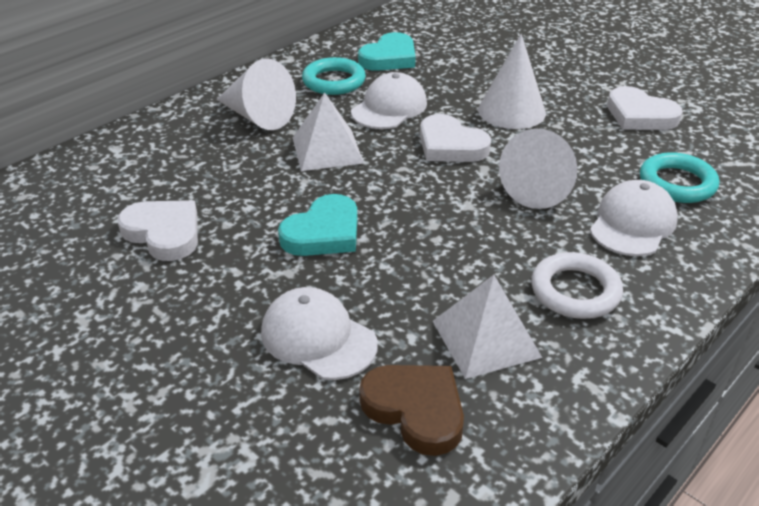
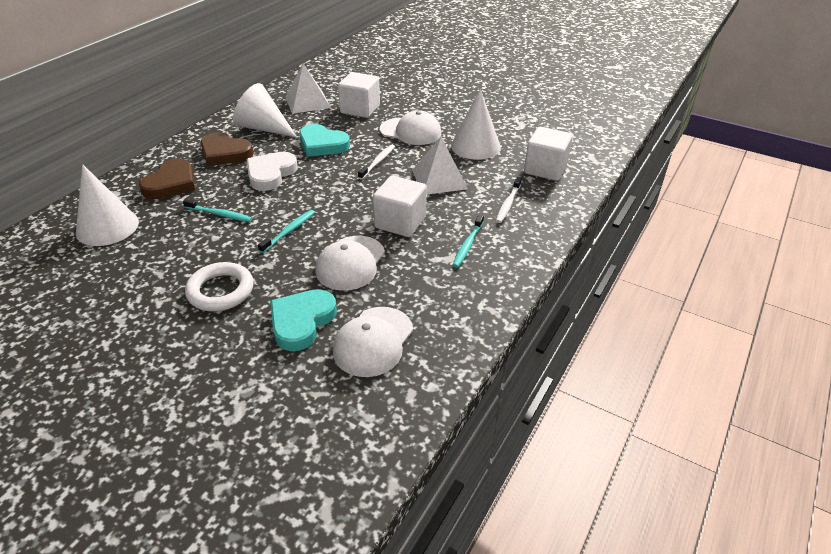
brown heart: [359,365,464,456] = 1 -> [139,158,195,199] [201,132,253,166] = 2
turquoise ring: [302,57,366,95] [640,152,719,203] = 2 -> none = 0
turquoise toothbrush: none = 0 -> [183,199,252,222] [258,210,315,253] [453,214,484,268] = 3
white cube: none = 0 -> [338,72,380,118] [373,176,427,237] [524,127,573,181] = 3
white heart: [117,200,198,261] [420,114,491,162] [607,86,683,130] = 3 -> [246,152,298,191] = 1
white toothbrush: none = 0 -> [358,145,395,180] [496,177,522,223] = 2

